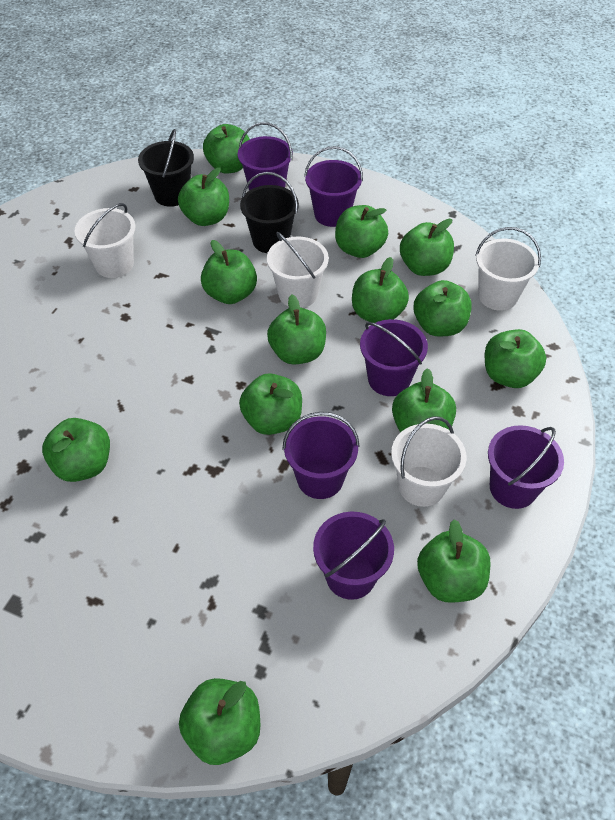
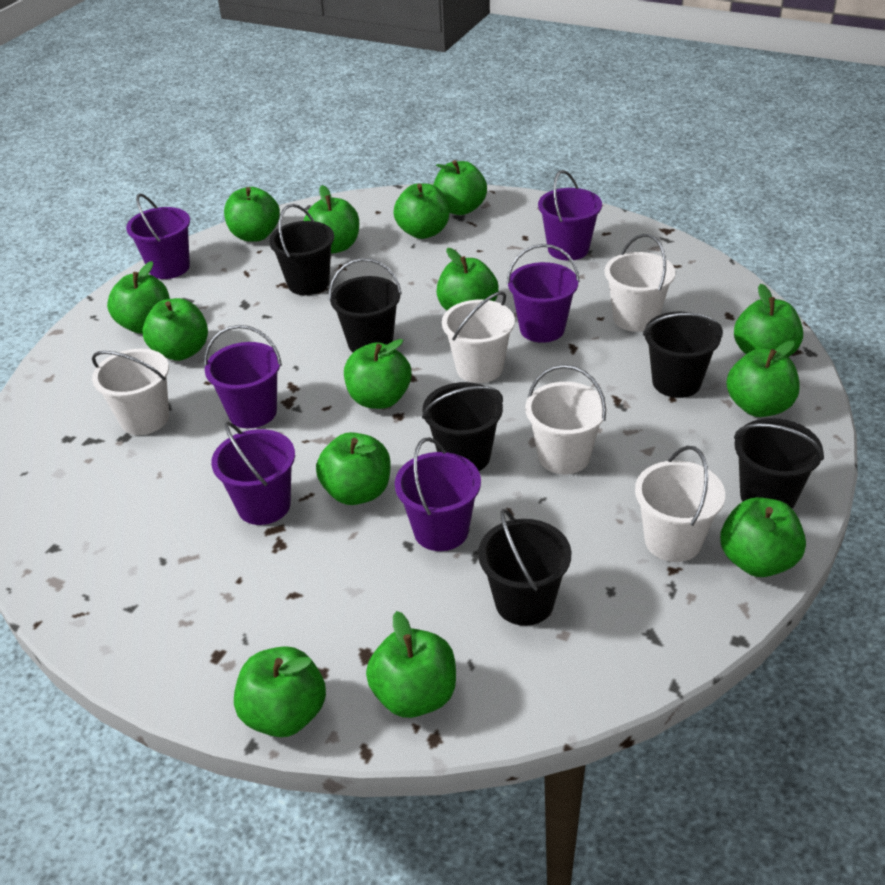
black bucket: [138,129,194,207] [240,172,299,253] = 2 -> [269,204,334,295] [329,258,402,352] [422,382,503,471] [478,509,572,626] [643,312,723,398] [734,418,824,509] = 6
white bucket: [74,203,135,278] [267,232,329,308] [391,416,466,507] [475,227,541,311] = 4 -> [92,349,169,435] [442,291,515,383] [525,365,607,474] [605,234,675,332] [635,446,725,562] = 5

